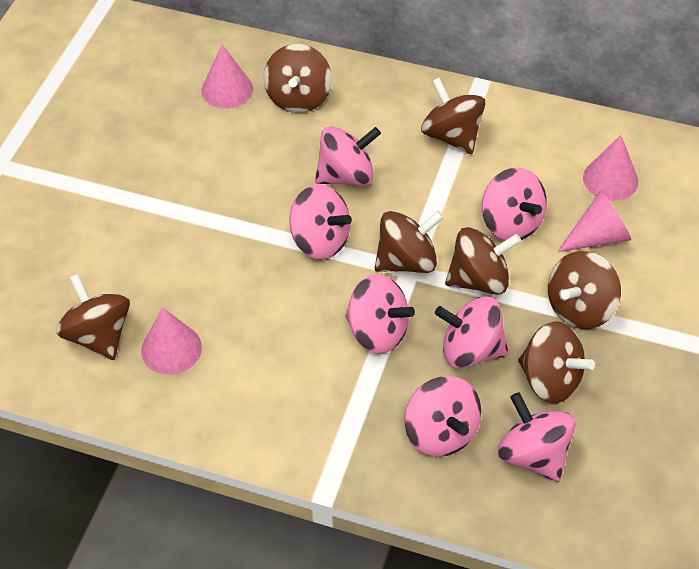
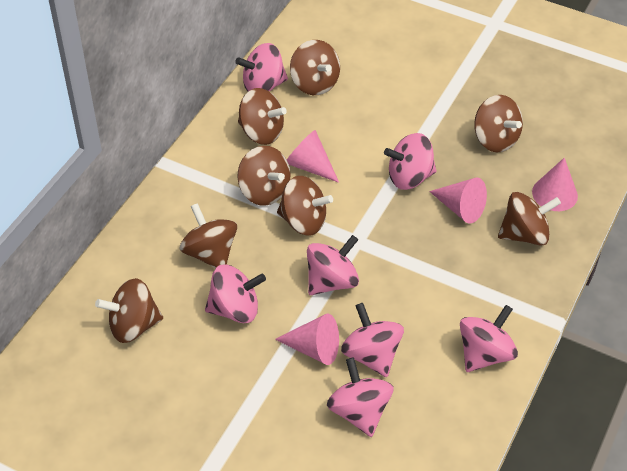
brown spinning top: [56,274,130,360] [264,44,332,113] [375,211,444,273] [421,77,485,154] [445,227,521,295] [518,322,595,403] [548,251,621,329] = 7 -> [95,278,163,343] [180,203,237,268] [237,146,291,206] [238,88,287,145] [277,176,333,236] [290,40,340,95] [474,95,523,153] [498,192,561,246] = 8

